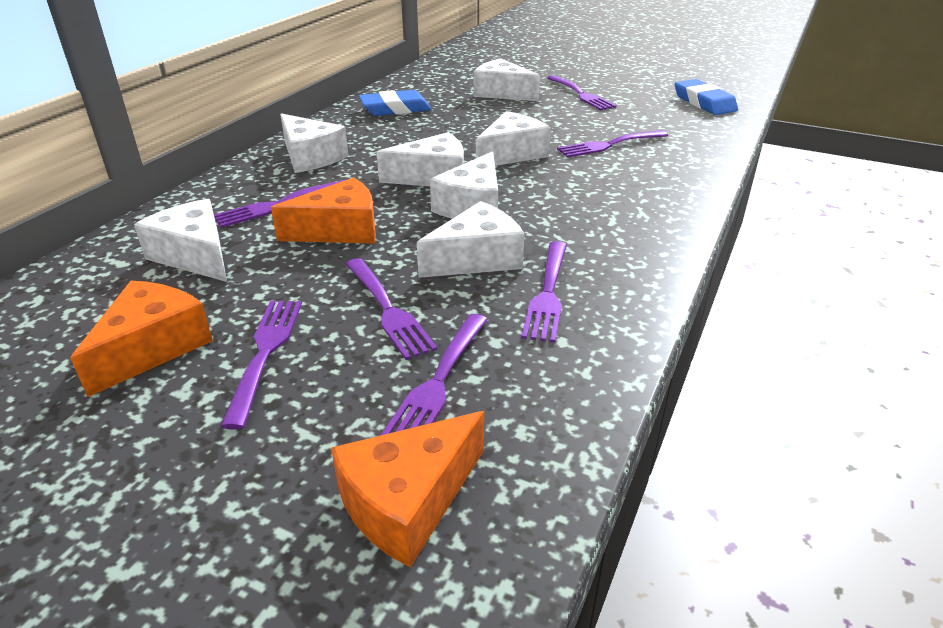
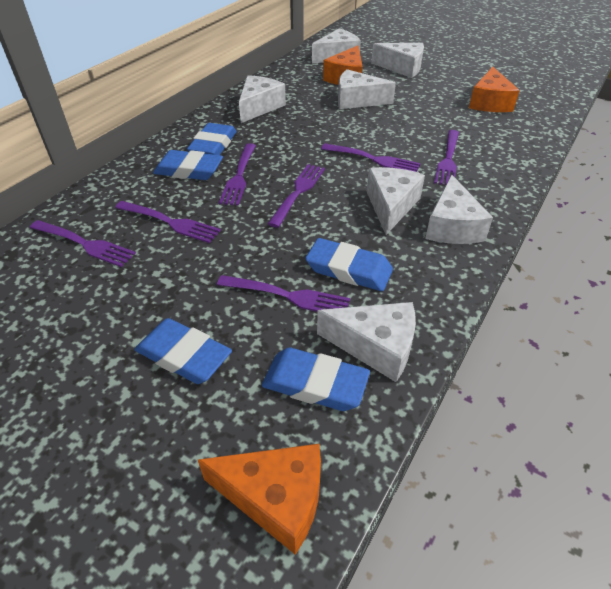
blue eraser: [359,90,432,116] [675,79,738,115] = 2 -> [134,318,232,384] [153,150,223,180] [187,123,237,155] [262,348,370,411] [305,238,393,291] = 5

